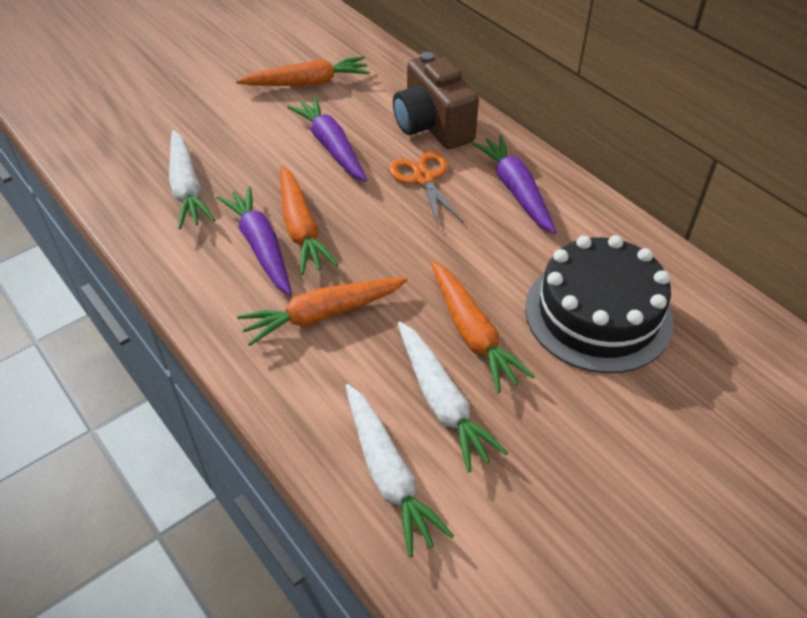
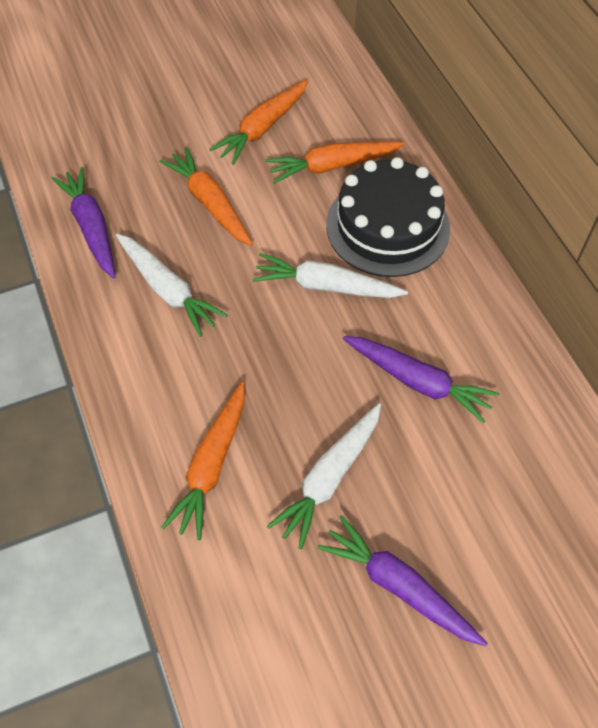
brown camera: [393,52,479,149] = 1 -> none = 0
orange scissors: [389,152,464,228] = 1 -> none = 0

